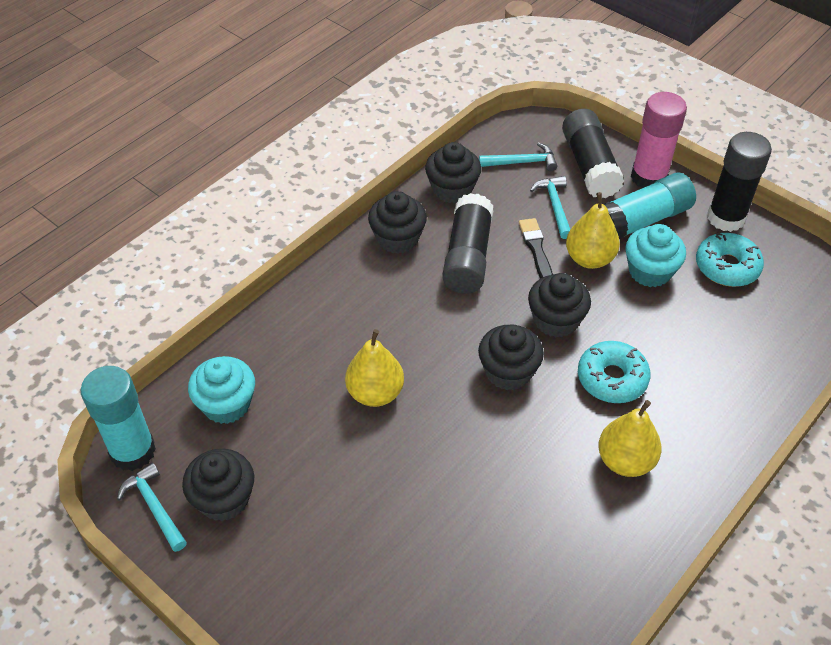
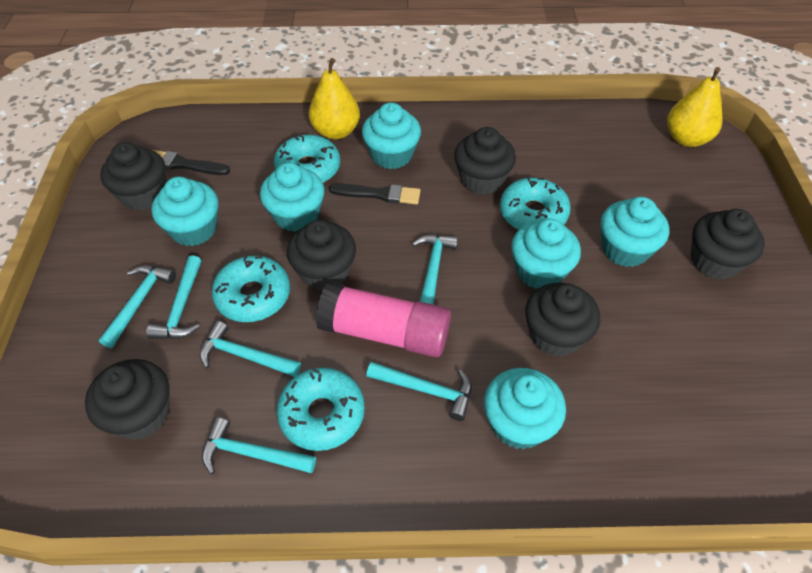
black brush: [519,218,553,279] = 1 -> [153,150,230,175] [329,183,420,204] = 2
black cupcake: [182,449,254,521] [368,191,427,254] [425,142,481,203] [478,325,544,390] [528,273,591,337] = 5 -> [85,359,169,440] [100,142,166,211] [287,220,356,291] [454,127,516,195] [525,283,600,357] [691,209,765,280] = 6
black glue stick: [442,193,493,294] [562,109,624,198] [707,132,772,232] = 3 -> none = 0
turquoise cupcake: [188,356,255,424] [625,224,686,287] = 2 -> [151,177,218,246] [260,162,324,232] [362,102,421,169] [484,368,566,450] [511,219,581,289] [600,197,669,267] = 6
turquoise donut: [578,341,651,403] [696,233,764,287] = 2 -> [212,255,290,322] [274,134,340,183] [277,368,365,451] [500,176,571,230] = 4
turquoise glue stick: [81,366,156,471] [603,173,696,239] = 2 -> none = 0
turquoise hammer: [117,463,187,552] [479,142,557,171] [530,176,570,239] = 3 -> [99,265,176,348] [146,255,202,339] [200,321,301,377] [202,417,316,474] [366,362,472,421] [412,234,458,305] = 6
yellow pear: [345,329,404,407] [566,192,620,269] [598,400,662,477] = 3 -> [309,58,360,139] [667,67,723,147] = 2

